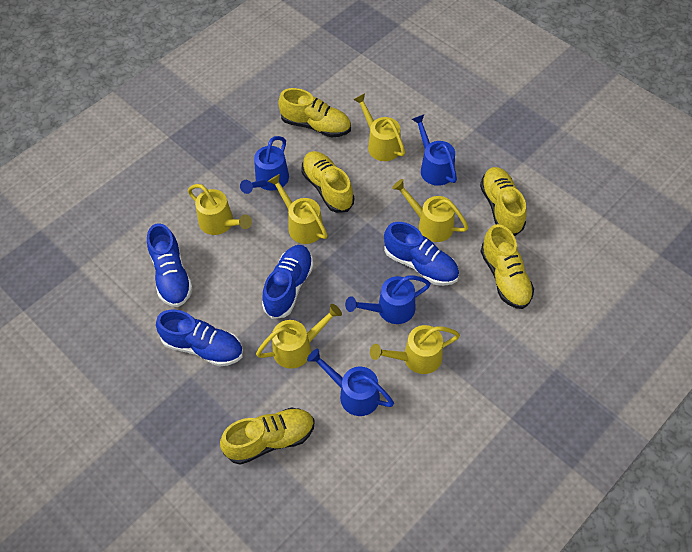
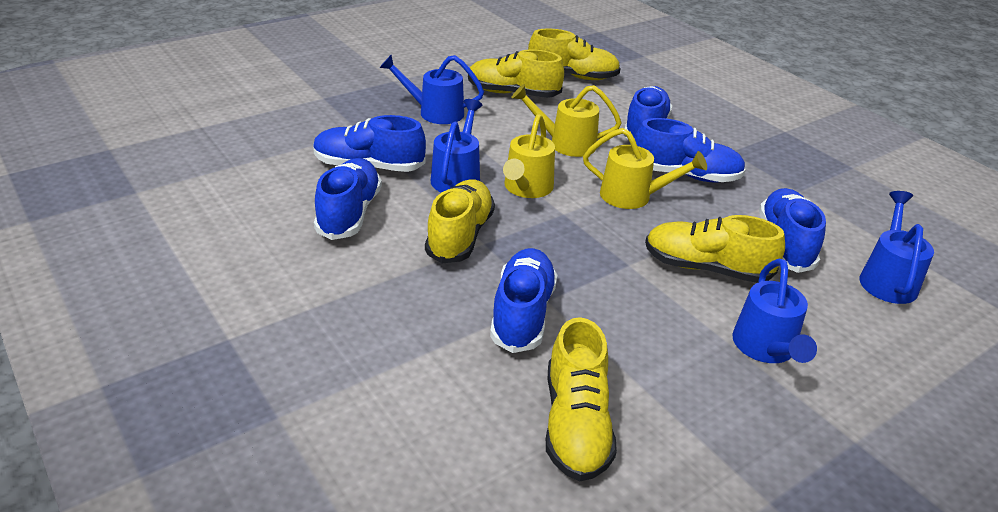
blue shoe: [147,223,193,307] [156,310,243,367] [262,245,314,319] [384,222,459,286] = 4 -> [313,115,426,172] [314,158,382,240] [490,248,557,353] [624,86,672,139] [635,118,746,182] [759,188,826,273] = 6
yellow watering can: [188,184,252,235] [256,304,342,369] [268,174,327,244] [353,93,405,161] [370,325,460,374] [392,179,469,242] = 6 -> [503,114,555,198] [511,84,622,157] [583,128,707,209] = 3

